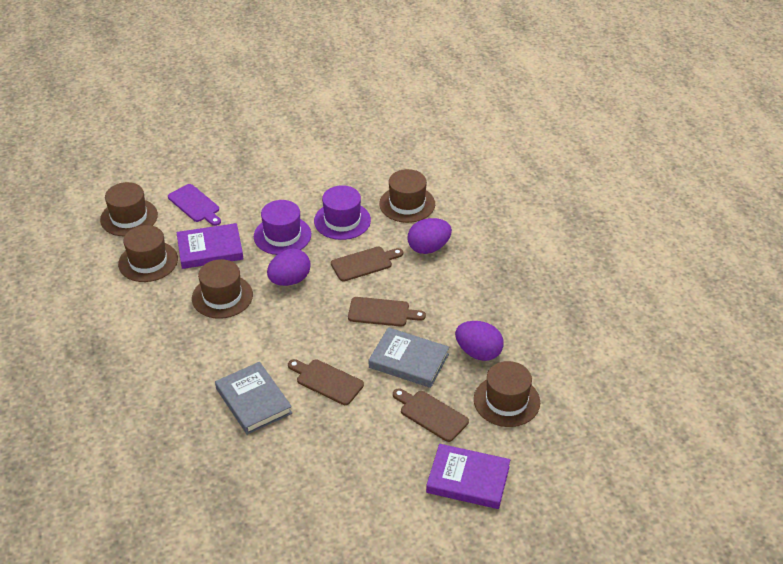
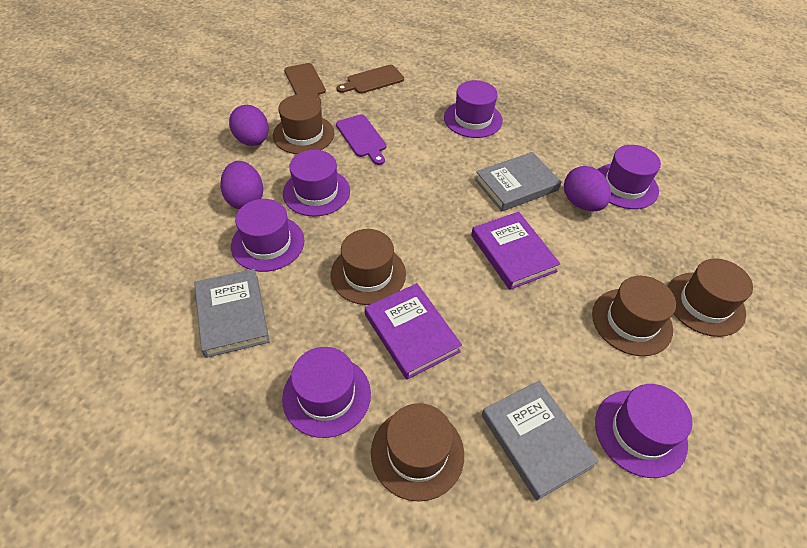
brown cutting board: [288,359,364,405] [331,247,403,282] [348,297,426,327] [393,388,469,442] = 4 -> [284,63,326,103] [337,65,404,94] = 2
grey book: [215,362,292,435] [369,327,449,388] = 2 -> [194,269,270,358] [475,152,561,211] [482,381,599,501] = 3
purple hat: [254,200,311,255] [314,185,371,240] = 2 -> [231,199,305,272] [282,347,371,438] [283,150,350,217] [444,80,503,138] [595,384,693,478] [598,145,661,209] = 6

